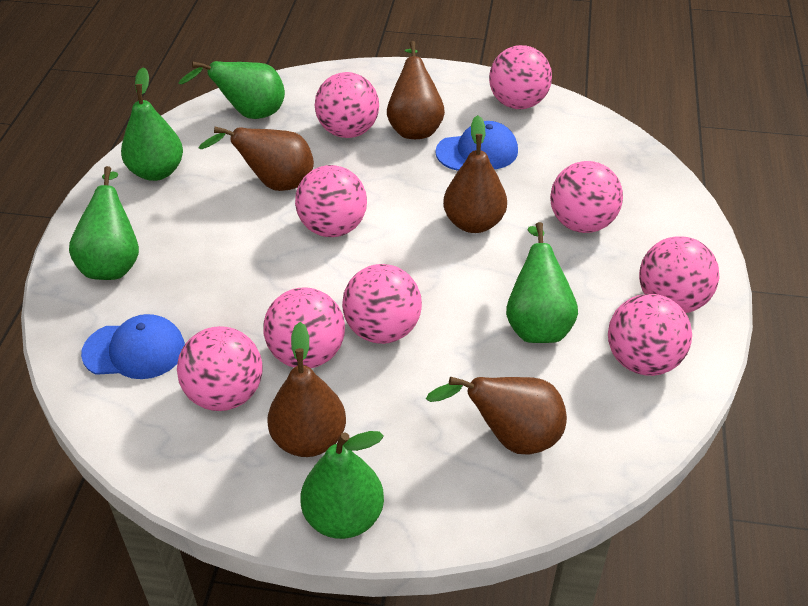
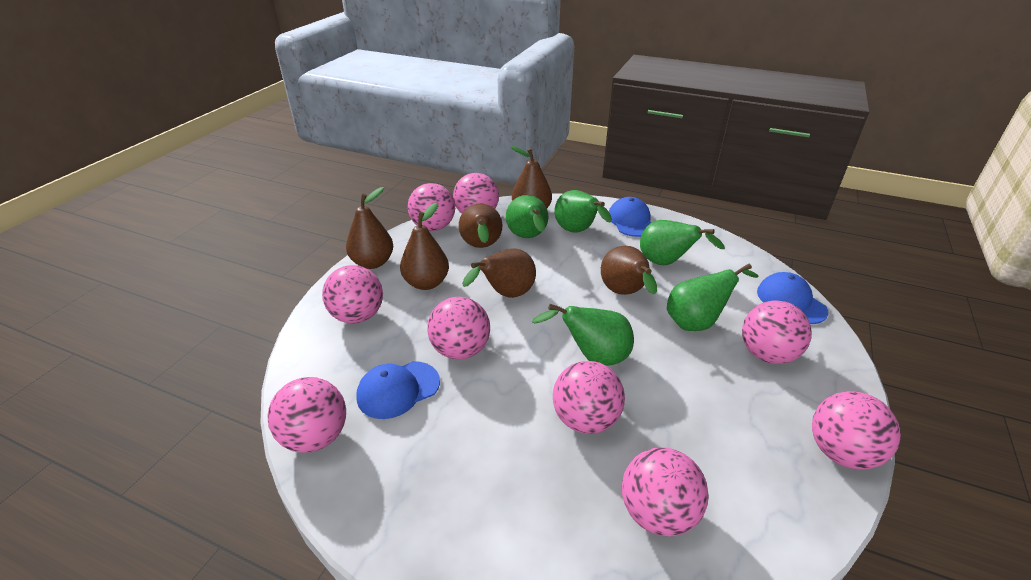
blue cap: [81,314,185,379] [435,121,518,171] = 2 -> [356,361,440,419] [609,197,651,237] [757,272,828,324] = 3
brown pear: [198,127,314,191] [267,322,346,457] [387,41,445,139] [426,377,567,455] [443,115,507,233] = 5 -> [346,187,393,269] [400,203,449,290] [459,204,502,248] [462,248,536,298] [511,146,552,208] [601,246,657,295] = 6

